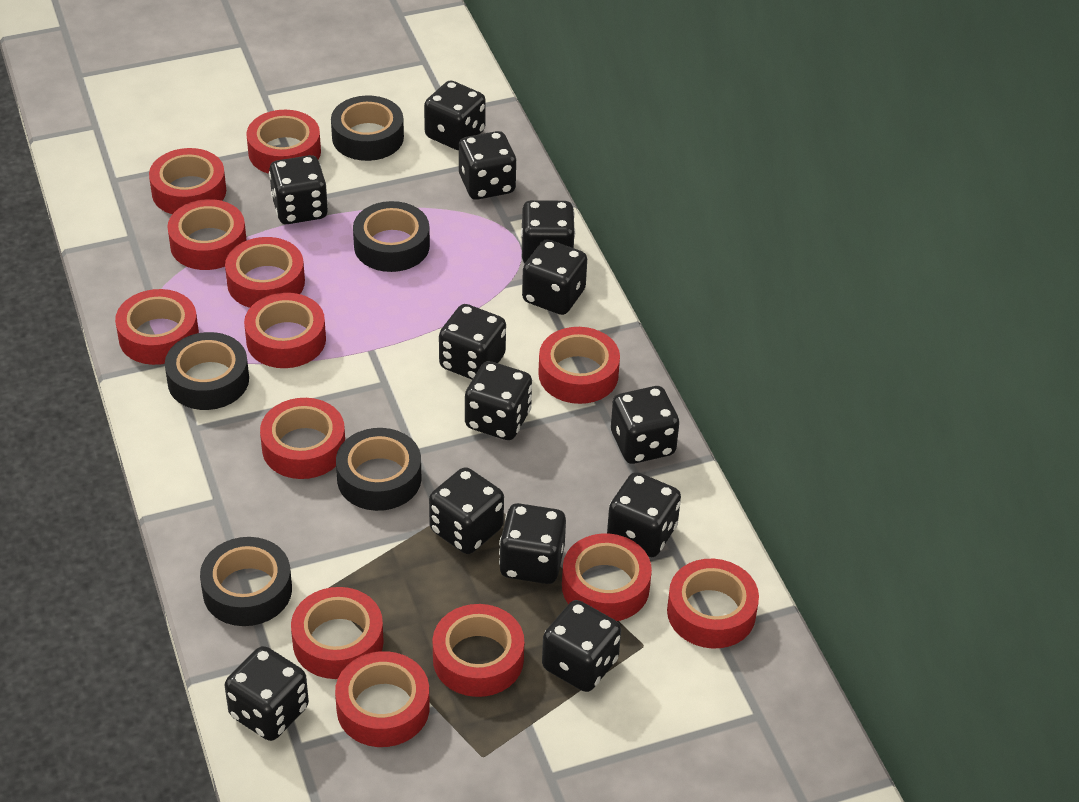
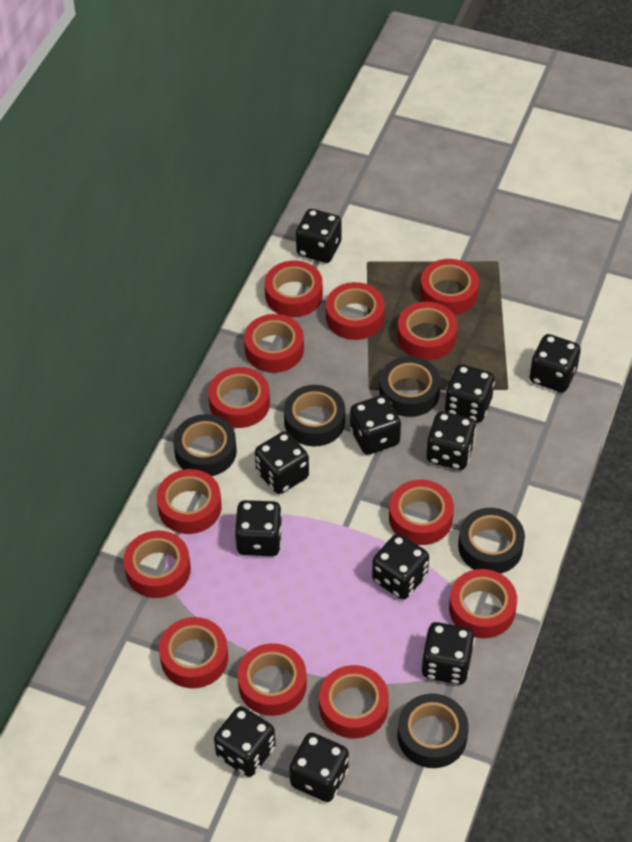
black dice: [225,646,309,741] [269,155,328,224] [424,81,486,150] [429,467,504,554] [439,304,506,380] [459,131,517,200] [465,361,532,440] [499,503,566,584] [521,200,575,264] [522,239,587,315] [542,600,621,692] [607,472,681,557] [611,386,679,464] = 13 -> [214,706,276,777] [234,500,282,556] [255,431,309,494] [289,732,349,802] [296,209,342,263] [350,395,401,455] [372,534,429,600] [421,622,475,685] [426,412,476,470] [445,364,495,423] [530,334,581,392] = 11

